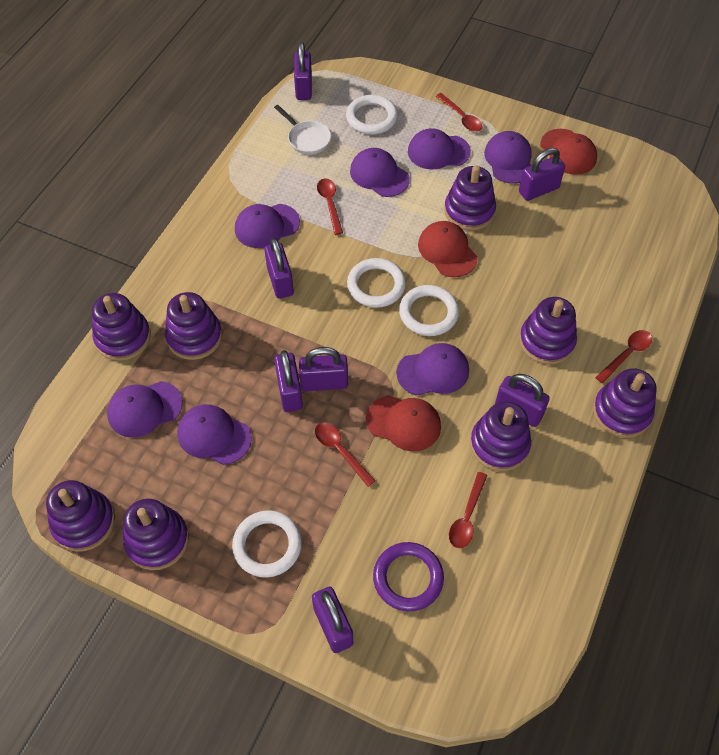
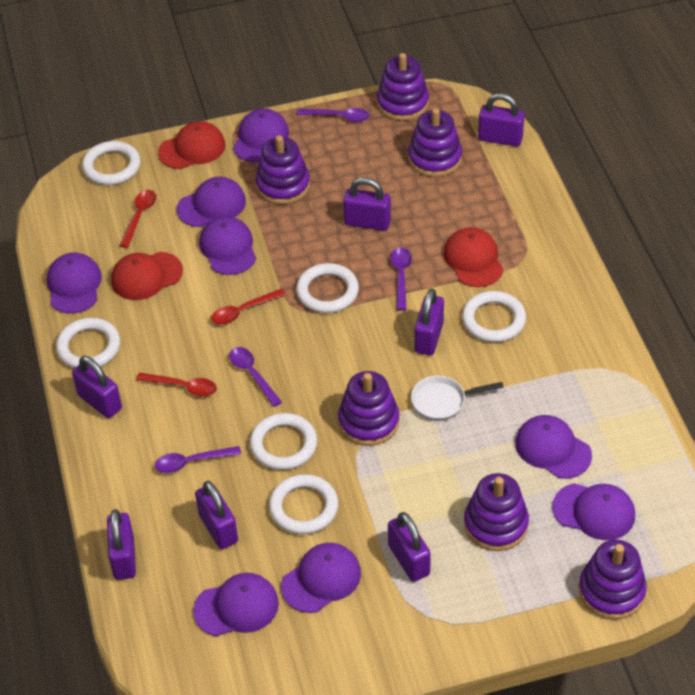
purple cap: [107,381,183,437] [177,404,252,465] [235,204,300,248] [350,148,410,197] [396,343,469,396] [408,128,471,170] [484,131,532,184] = 7 -> [47,253,102,314] [177,177,246,227] [193,573,279,636] [199,216,256,275] [233,108,289,163] [281,543,361,613] [515,415,592,479] [552,483,635,540] = 8
purple ring: [373,542,444,611] = 1 -> none = 0
purple spoon: none = 0 -> [155,446,241,473] [229,347,282,407] [297,108,370,122] [390,247,412,311] = 4
purple stacking toy: [46,480,115,552] [92,293,151,361] [123,499,189,570] [165,292,222,360] [444,165,496,231] [470,401,531,471] [519,297,577,365] [593,368,657,438] = 8 -> [255,135,310,205] [338,371,399,446] [377,53,429,121] [408,108,462,177] [464,473,529,551] [579,539,647,620] = 6
red spoon: [315,422,376,487] [317,179,343,235] [436,93,482,132] [449,472,488,548] [595,330,652,383] = 5 -> [119,190,156,248] [136,373,217,396] [211,288,286,325] = 3
white ring: [232,510,302,578] [346,95,398,135] [347,258,406,308] [399,285,459,336] = 4 -> [56,318,120,368] [82,141,141,185] [250,413,317,470] [269,474,338,534] [296,263,359,313] [462,291,526,342] = 6

